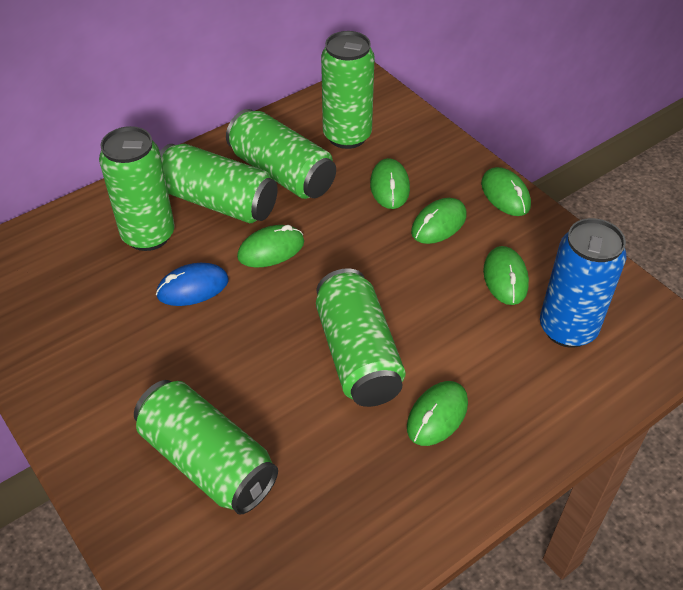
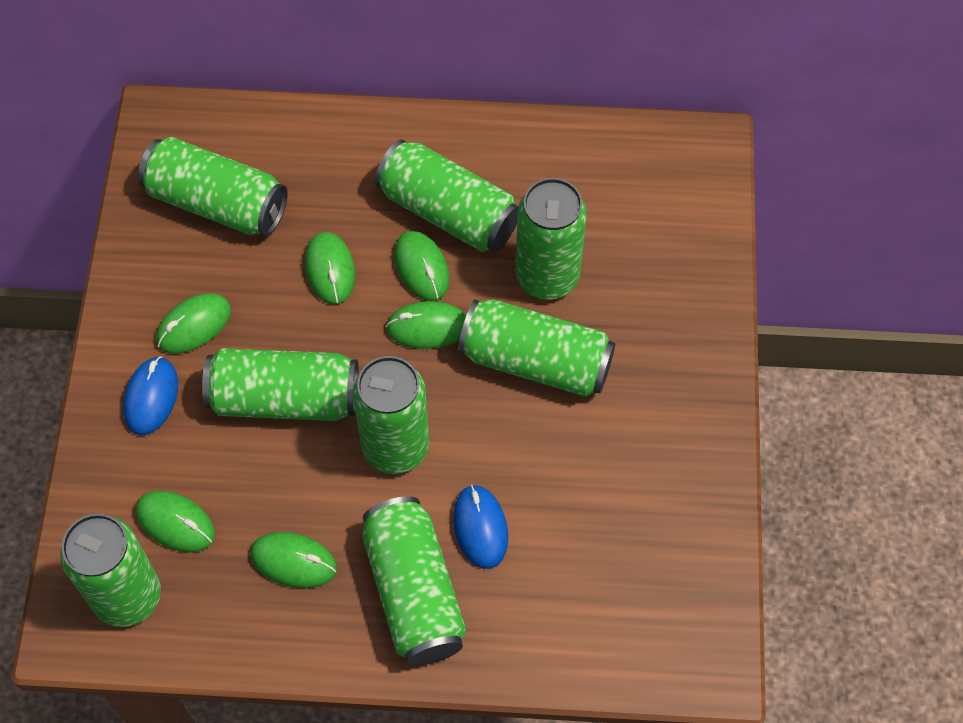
blue can: [540,218,627,348] = 1 -> none = 0
blue mouse: [156,263,229,306] = 1 -> [123,356,178,435] [453,485,508,569] = 2
green can: [99,126,175,251] [134,380,278,515] [160,144,278,223] [226,109,336,199] [316,268,406,407] [321,31,375,149] = 6 -> [60,514,161,627] [138,137,288,236] [202,348,359,421] [353,356,429,474] [362,496,466,666] [375,139,518,252] [458,299,615,397] [515,178,587,300] = 8

